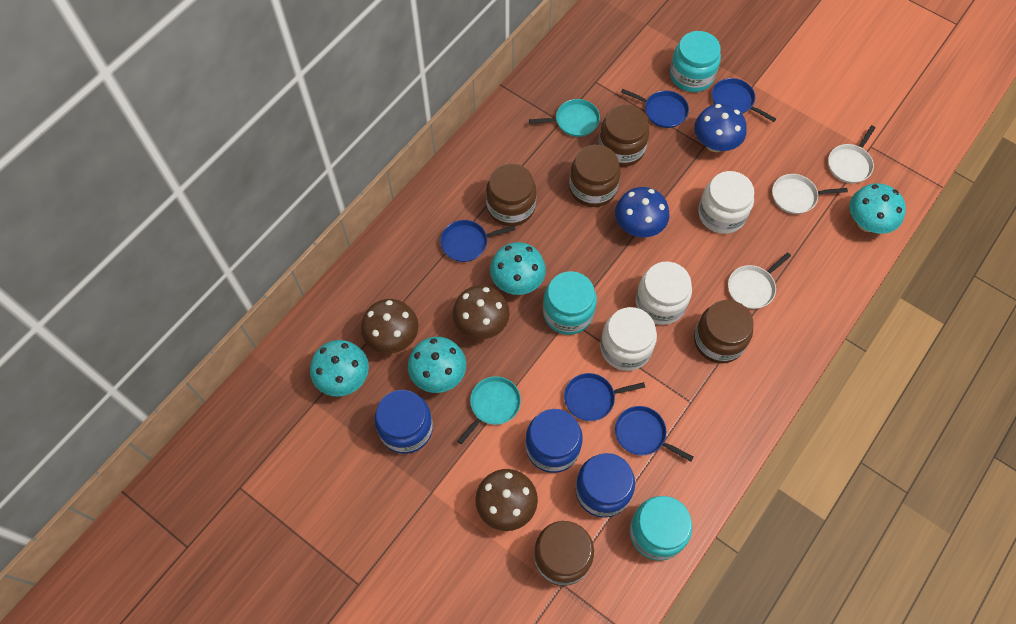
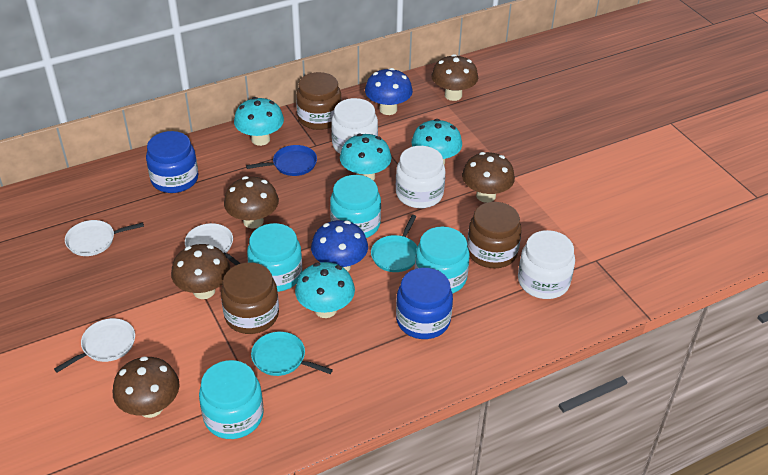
blue jar: [375,390,433,454] [525,409,583,473] [575,453,635,518] = 3 -> [146,131,198,193] [396,268,453,339] = 2
blue pan: [440,220,515,262] [564,373,645,421] [615,406,694,461] [621,89,689,128] [712,78,776,122] = 5 -> [246,145,317,176] = 1
brown jar: [486,164,536,226] [534,521,594,586] [569,145,620,207] [598,105,649,167] [694,300,754,363] = 5 -> [221,262,279,334] [296,72,342,130] [467,202,521,268] = 3
brown mushroom: [361,299,418,354] [452,285,510,340] [475,469,538,531] = 3 -> [113,356,180,418] [171,244,230,299] [224,176,279,228] [431,54,478,101] [462,152,515,203] = 5
turquoise jar: [543,271,597,335] [630,496,692,561] [670,31,721,92] = 3 -> [199,360,264,439] [247,223,302,292] [330,175,381,238] [415,226,470,294] = 4

